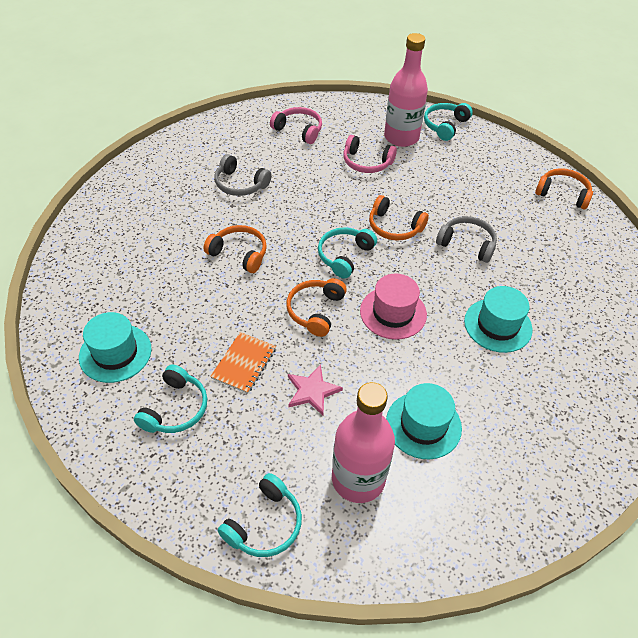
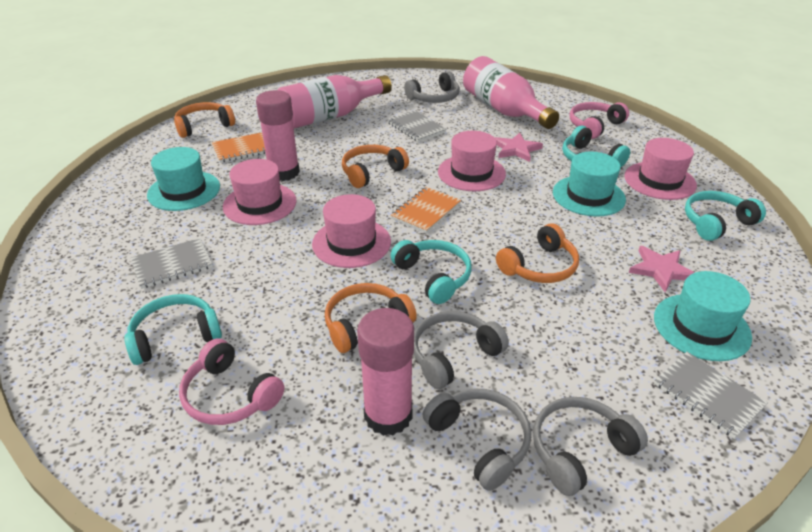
grey headphones: [214,154,272,196] [436,216,497,263] = 2 -> [404,71,460,103] [414,311,509,389] [422,389,531,491] [533,397,648,496] = 4
grey notebook: none = 0 -> [131,238,213,289] [387,110,447,142] [654,352,768,439] = 3
orange notebook: [210,332,276,394] = 1 -> [212,132,266,163] [391,187,461,233] = 2
pink glue stick: none = 0 -> [256,90,300,181] [357,308,414,436] = 2
pink hat: [360,274,427,340] = 1 -> [223,159,297,225] [312,194,391,268] [438,131,506,191] [624,138,697,200] = 4
pink star: [288,364,343,415] = 1 -> [495,133,543,162] [629,246,695,292] = 2

